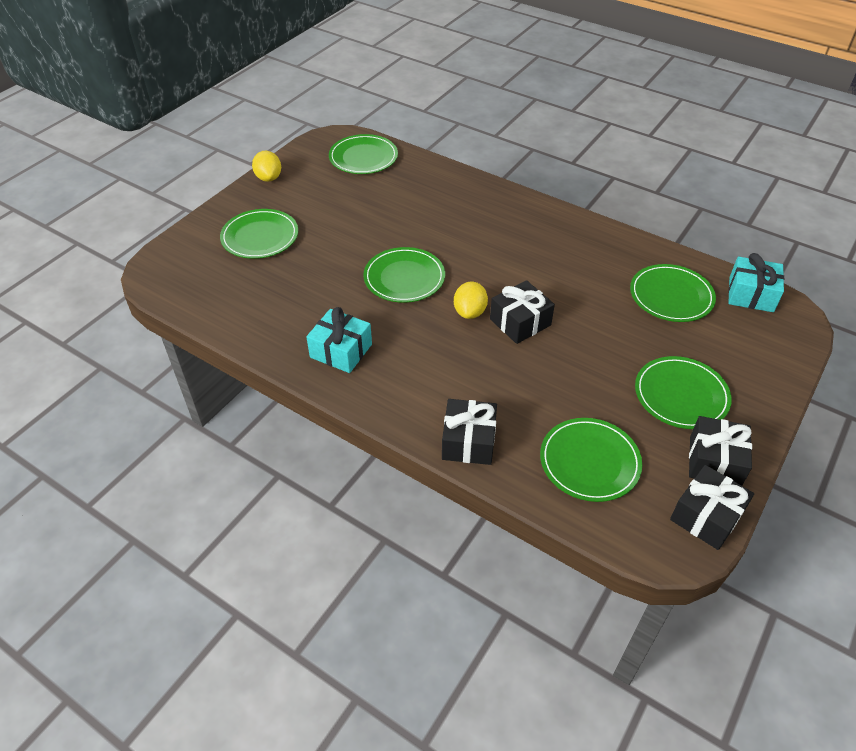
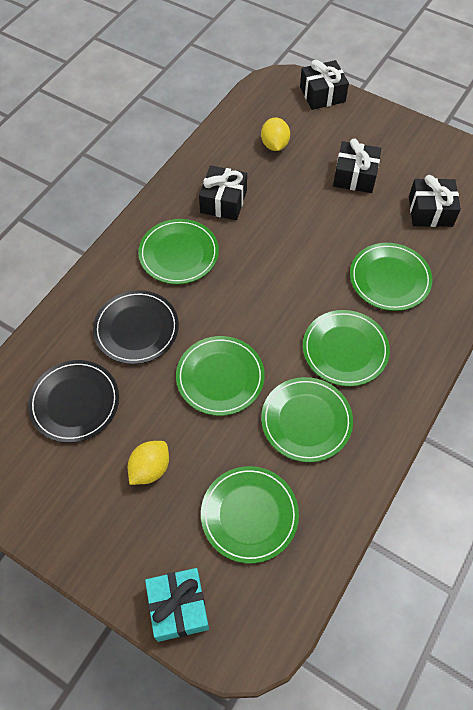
black plate: none = 0 -> [28,360,119,443] [93,290,179,364] = 2
turquoise gift: [306,307,372,373] [728,253,784,312] = 2 -> [145,568,209,642] = 1

